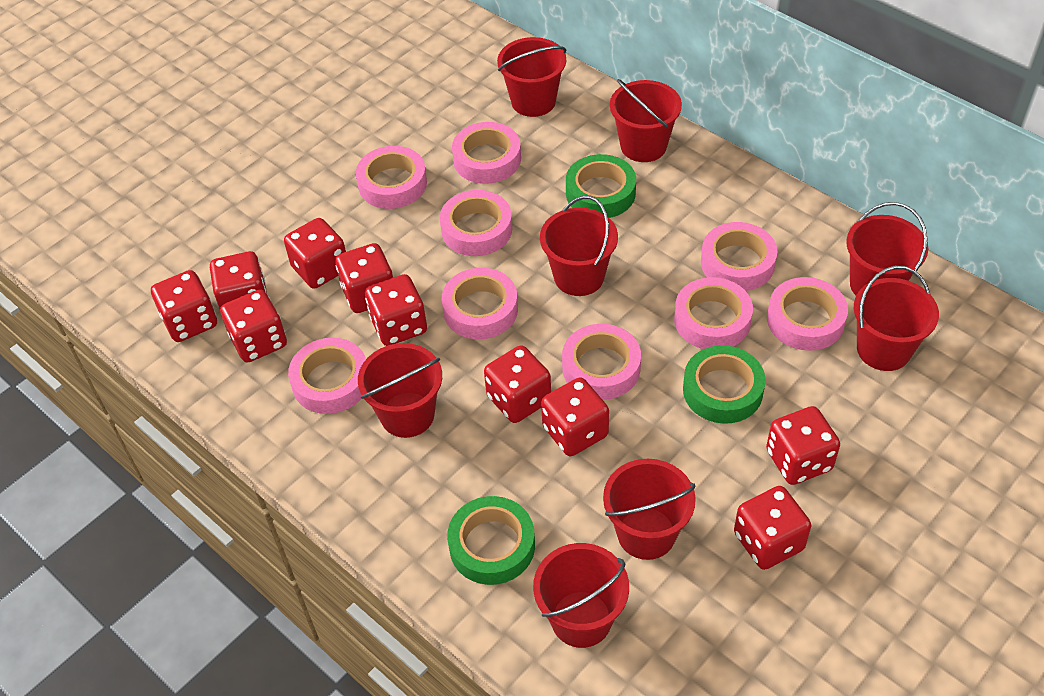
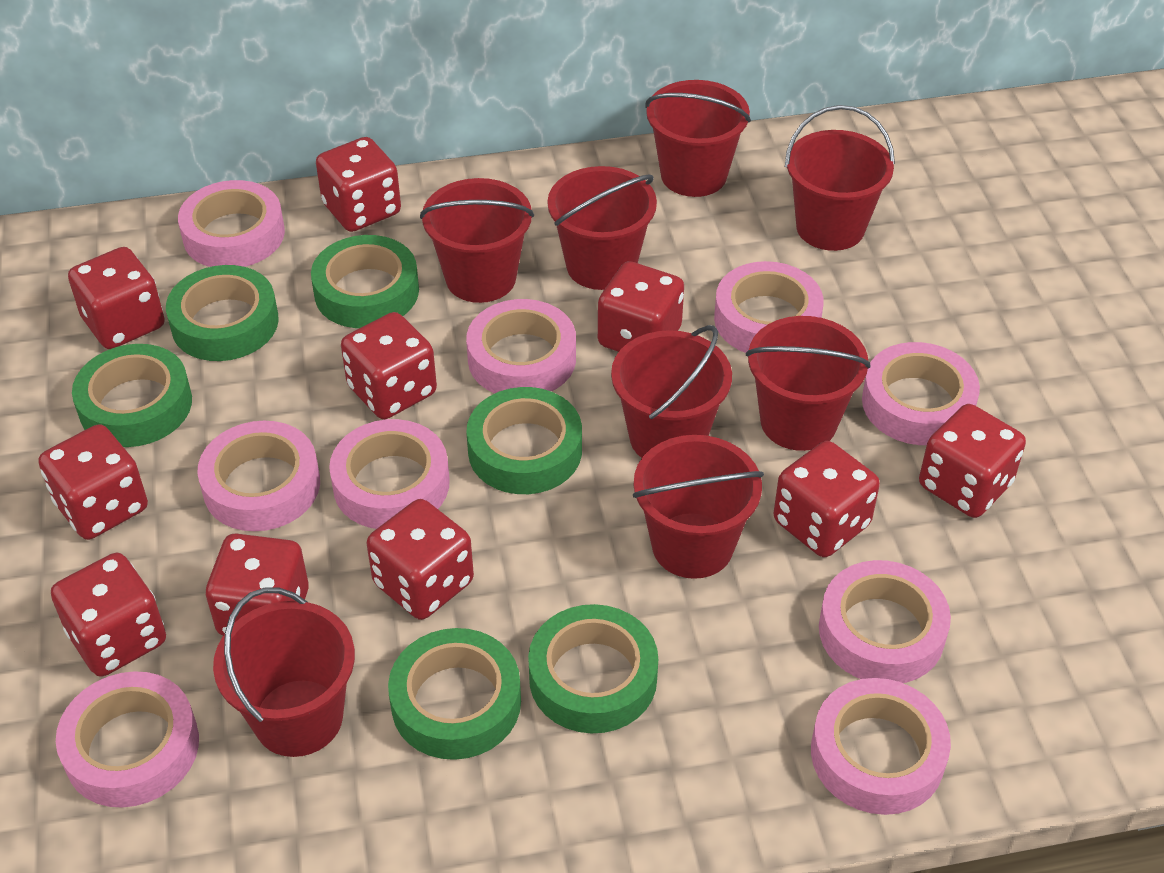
green tape: [447,496,535,585] [566,154,636,218] [683,345,766,424] = 3 -> [72,344,192,447] [166,265,279,361] [311,235,419,328] [388,628,521,760] [466,387,582,494] [528,604,658,733] = 6

